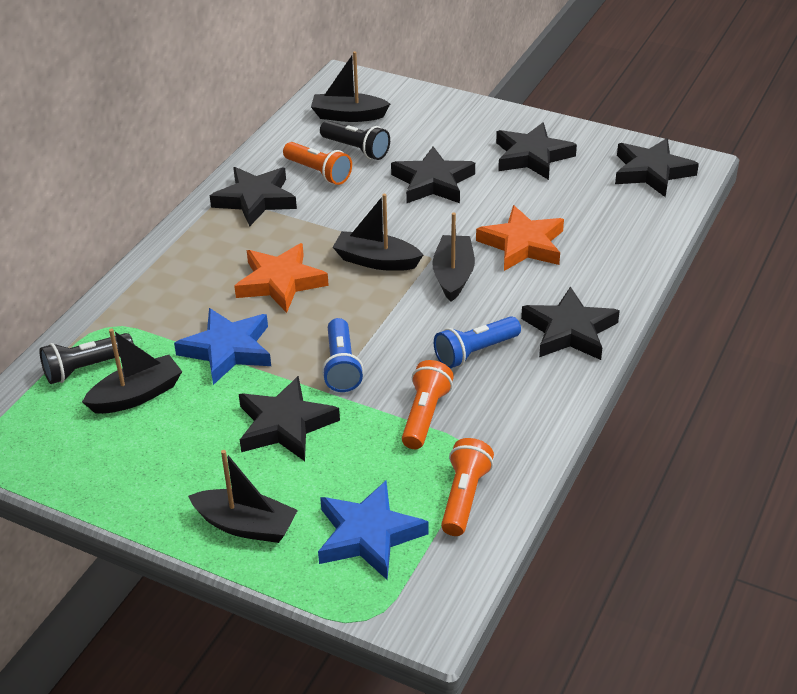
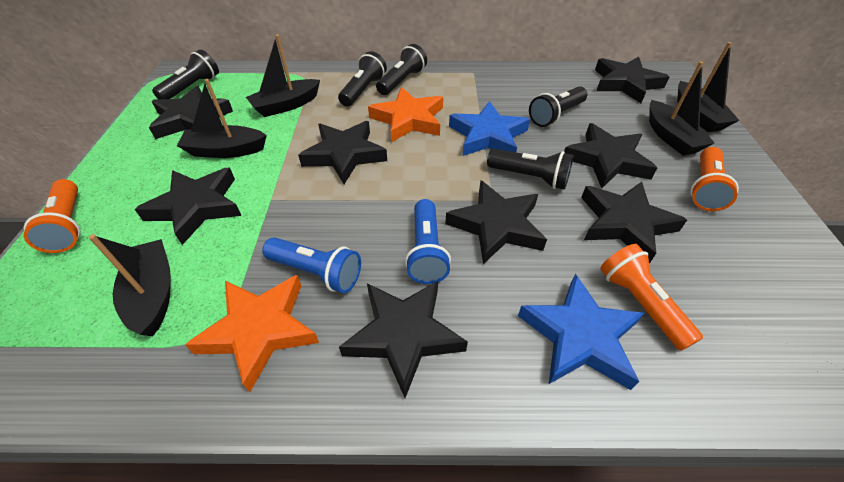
black flashlight: [39,333,134,384] [320,121,390,160] = 2 -> [152,49,219,99] [338,51,387,107] [376,44,427,95] [487,149,574,190] [529,86,587,127] = 5
black star: [210,167,297,227] [239,376,340,461] [391,146,475,203] [496,122,577,180] [521,286,620,360] [615,138,699,197] = 6 -> [135,168,242,245] [149,86,233,139] [298,121,387,184] [339,281,468,398] [445,181,547,264] [564,123,657,188] [581,182,687,264] [595,57,669,103] = 8

